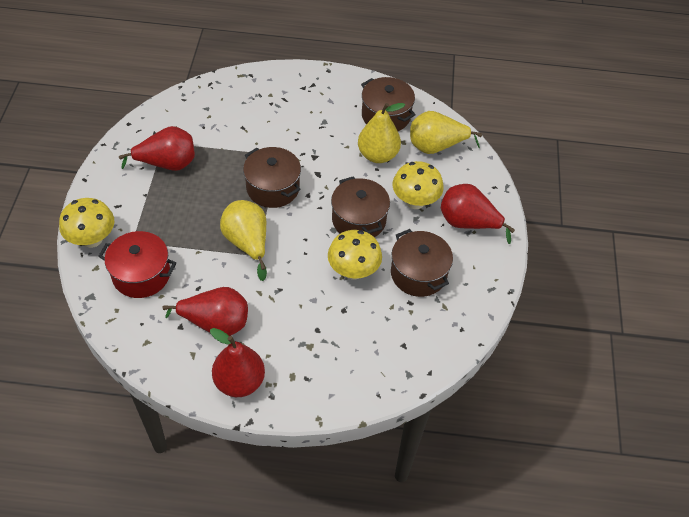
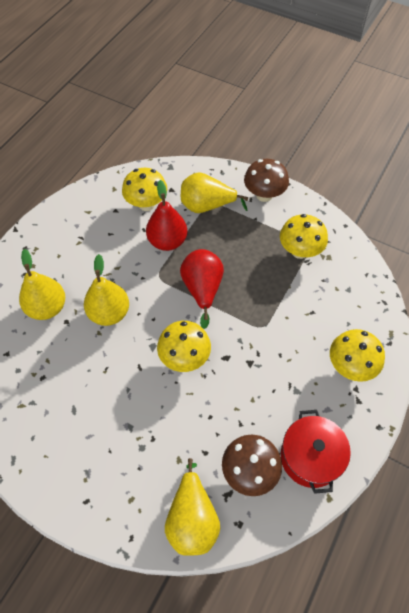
brown mushroom: none = 0 -> [222,434,282,496] [244,159,289,202] = 2
brown pot: [243,147,301,208] [331,176,390,238] [361,77,416,131] [391,229,453,297] = 4 -> none = 0
red pear: [119,126,195,171] [163,287,248,336] [210,328,265,397] [441,184,515,244] = 4 -> [146,180,187,251] [180,249,224,329] = 2
yellow mushroom: [59,198,115,248] [328,230,382,280] [393,161,444,209] = 3 -> [122,168,167,211] [157,321,211,372] [280,214,328,259] [330,329,385,382] = 4
yellow pear: [220,200,267,281] [358,103,405,163] [410,111,482,154] = 3 -> [19,249,65,320] [84,254,129,326] [165,458,220,556] [181,172,248,213] = 4

